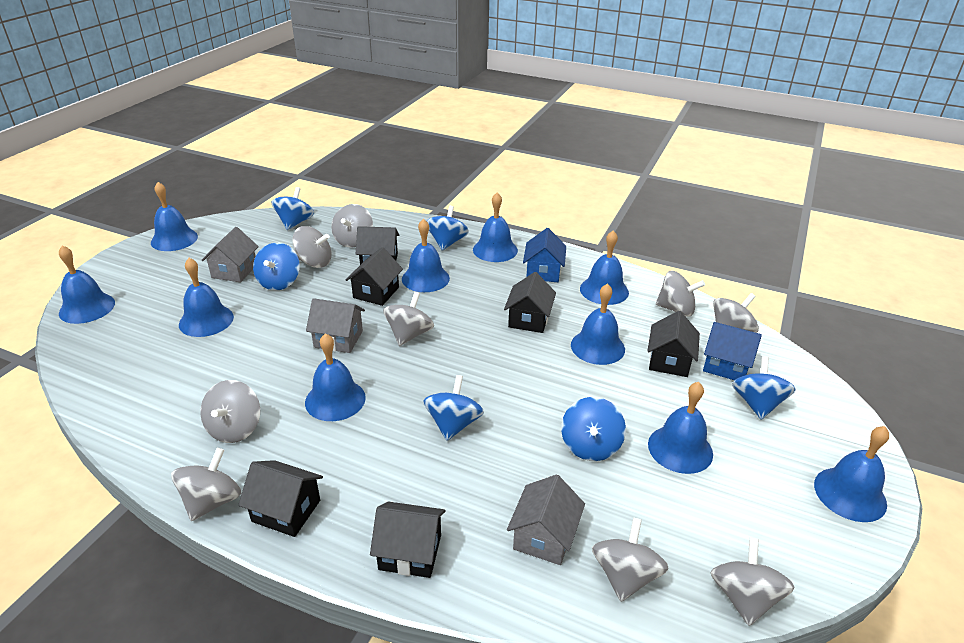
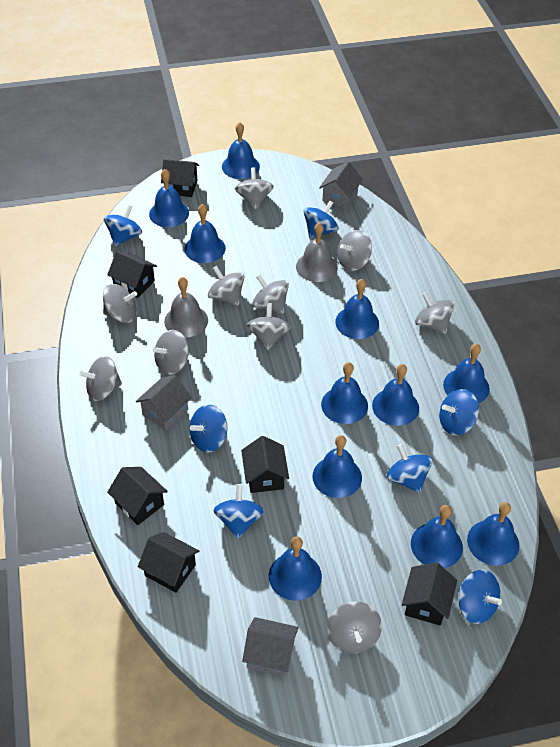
blue bell: [59,245,115,324] [151,182,198,251] [179,258,234,337] [305,333,366,421] [402,219,450,292] [473,193,518,262] [571,283,625,365] [580,230,629,305] [648,382,713,474] [814,426,889,522] = 10 -> [149,169,189,227] [184,204,226,263] [222,122,260,179] [269,536,322,601] [312,435,362,498] [321,362,368,424] [335,279,379,339] [372,364,419,426] [411,505,463,568] [443,344,490,403] [467,502,519,566] = 11
blue house: [523,228,566,282] [703,322,762,380] = 2 -> none = 0
blue spinning top: [253,243,300,291] [271,187,314,230] [423,375,484,441] [427,206,469,251] [561,397,626,461] [732,356,796,420] = 6 -> [104,205,142,246] [190,404,227,453] [213,484,264,539] [303,201,339,239] [386,444,432,493] [439,389,479,435] [459,569,502,624] = 7
grey bell: none = 0 -> [164,277,208,337] [296,223,338,282] = 2
grey spinning top: [171,448,241,521] [200,380,260,443] [293,226,332,268] [331,204,373,248] [383,292,434,346] [592,517,669,602] [656,271,705,317] [711,538,794,626] [713,293,759,333] = 9 -> [79,356,122,401] [103,284,137,323] [153,330,189,375] [208,266,245,306] [235,167,274,210] [247,303,291,350] [252,275,289,314] [327,601,382,654] [337,230,372,271] [415,292,454,334] = 10

